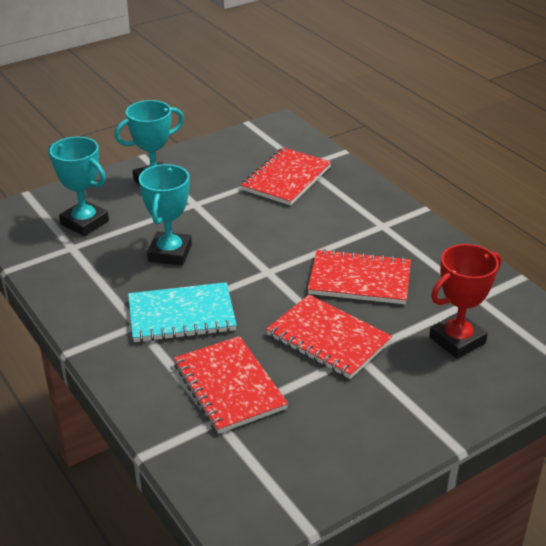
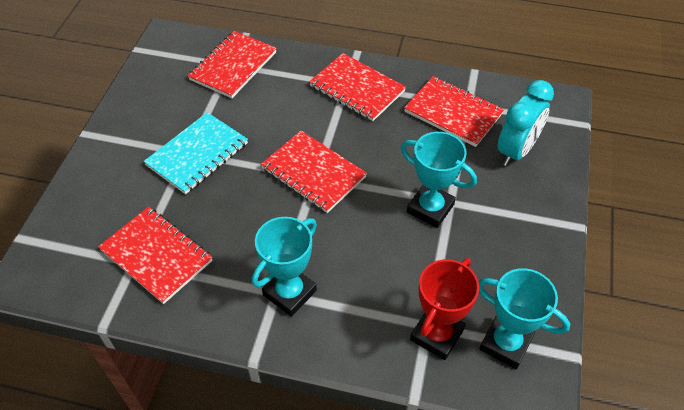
red notebook: [174,336,288,434] [241,147,331,205] [266,295,392,379] [308,249,411,304] = 4 -> [98,207,213,304] [188,31,277,98] [261,130,367,213] [309,53,406,121] [404,76,504,147] = 5
turquoise clock: none = 0 -> [497,80,554,166] = 1

